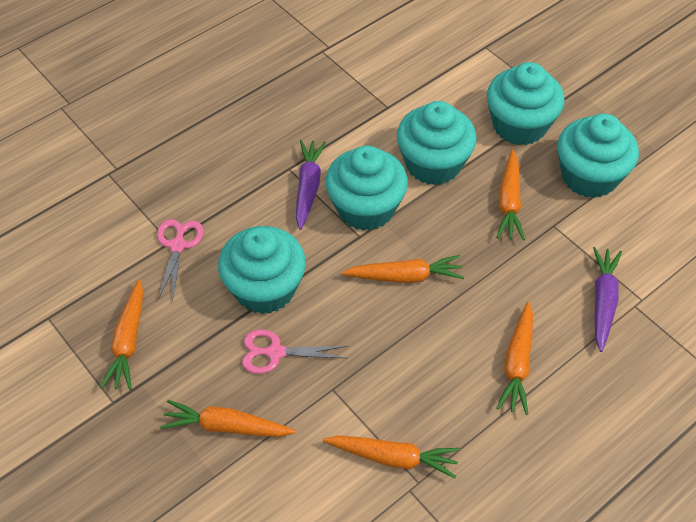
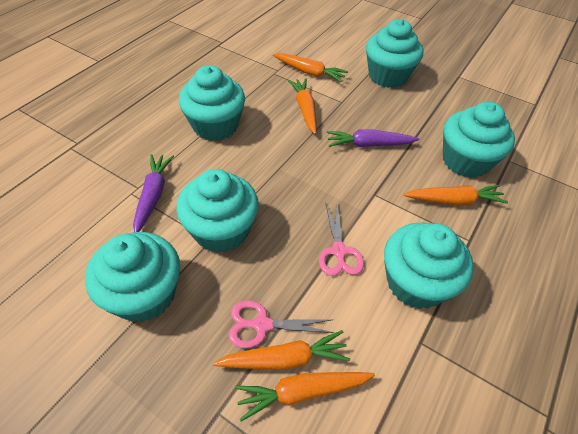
orange carrot: [100,279,143,390] [160,400,296,437] [323,435,460,478] [341,255,464,283] [496,149,525,240] [496,302,533,415] = 6 -> [213,330,350,370] [235,372,375,422] [273,53,348,82] [287,78,317,134] [403,185,508,205] = 5
turquoise cupcake: [218,226,306,314] [325,146,408,231] [397,101,477,185] [487,62,565,145] [558,114,639,198] = 5 -> [85,232,180,322] [176,169,259,253] [179,65,245,141] [366,19,423,88] [384,222,474,309] [443,102,515,178] = 6

